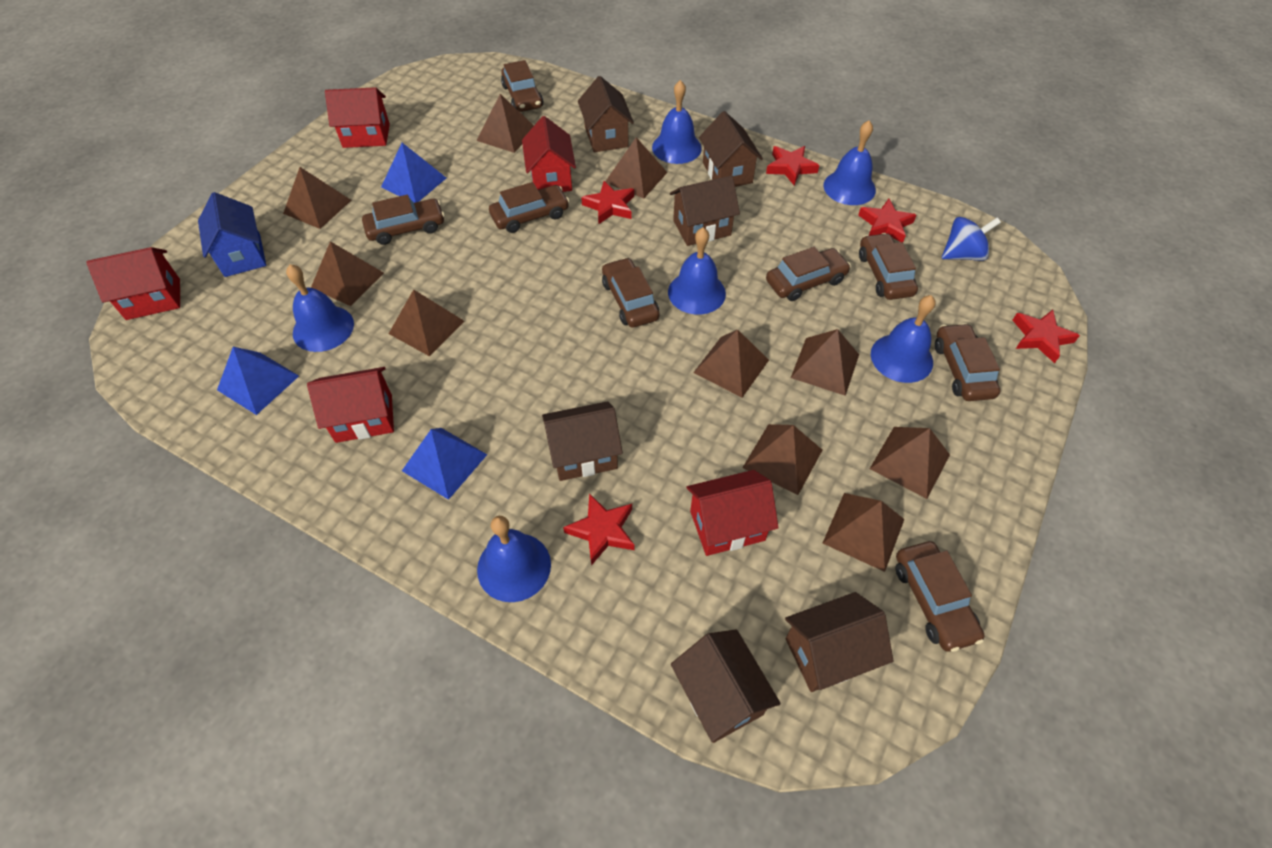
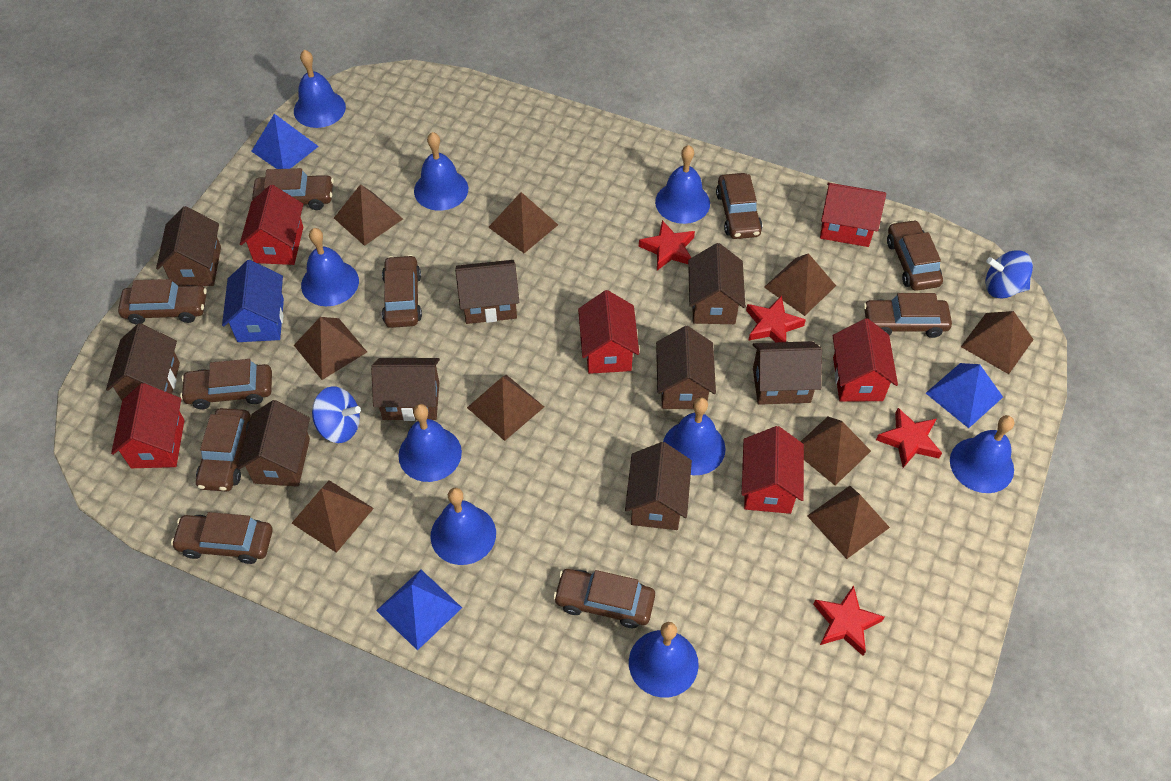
blue bell: [286,264,354,352] [477,516,551,602] [652,80,702,164] [668,227,726,315] [823,120,876,205] [871,295,936,383] = 6 -> [294,50,346,128] [301,228,359,306] [399,404,462,482] [414,132,468,211] [430,488,496,565] [629,622,699,698] [655,145,710,224] [663,397,726,475] [950,415,1015,493] = 9
blue spinning top: [942,217,1001,261] = 1 -> [312,386,361,443] [985,250,1033,299] = 2
brown car: [362,195,445,245] [489,182,569,233] [501,60,543,112] [602,258,660,328] [766,247,851,301] [859,233,918,300] [896,541,985,652] [935,323,1000,401] = 8 -> [118,279,207,324] [171,512,273,564] [180,359,272,409] [196,408,251,492] [252,168,334,210] [382,255,422,328] [553,569,655,628] [716,173,762,239] [864,293,952,338] [887,220,943,291] = 10
brown house: [542,401,623,481] [578,76,634,152] [670,176,740,246] [671,629,781,743] [699,111,763,187] [785,592,893,692] = 6 -> [106,323,180,400] [156,206,221,286] [237,400,310,487] [371,358,440,421] [455,260,519,324] [625,442,692,530] [656,326,716,409] [688,243,745,324] [753,341,822,405] = 9
brown pyramid: [283,167,351,229] [311,241,384,306] [389,289,465,356] [477,94,534,153] [605,137,668,198] [693,329,769,398] [742,424,822,495] [791,329,859,396] [823,493,904,572] [870,427,950,499] = 10 -> [292,480,374,553] [294,317,367,380] [334,184,403,246] [467,375,544,441] [488,192,558,253] [764,253,836,316] [800,417,871,485] [807,486,890,559] [961,311,1034,374] = 9
red house: [86,247,180,320] [307,367,394,443] [325,87,390,148] [522,116,576,192] [687,470,779,556] = 5 -> [111,383,184,468] [240,185,303,265] [578,290,639,374] [742,426,804,514] [820,183,886,247] [833,318,898,402] = 6
red star: [563,493,635,566] [581,181,634,224] [766,146,820,185] [858,199,916,243] [1012,310,1080,363] = 5 -> [639,220,695,270] [746,295,806,342] [813,585,884,656] [876,408,942,468] = 4

